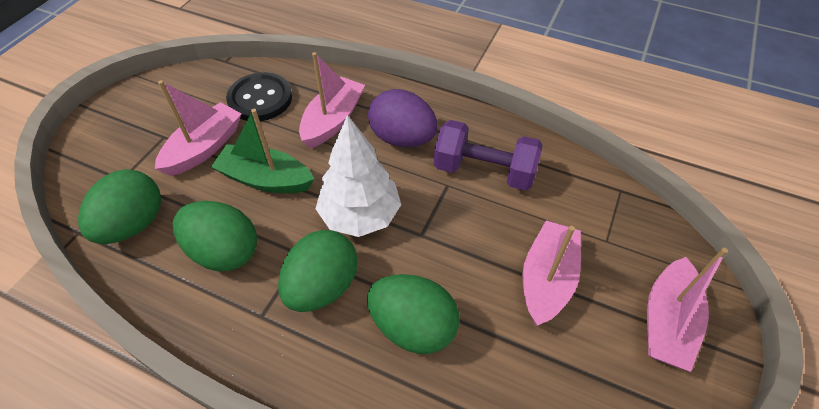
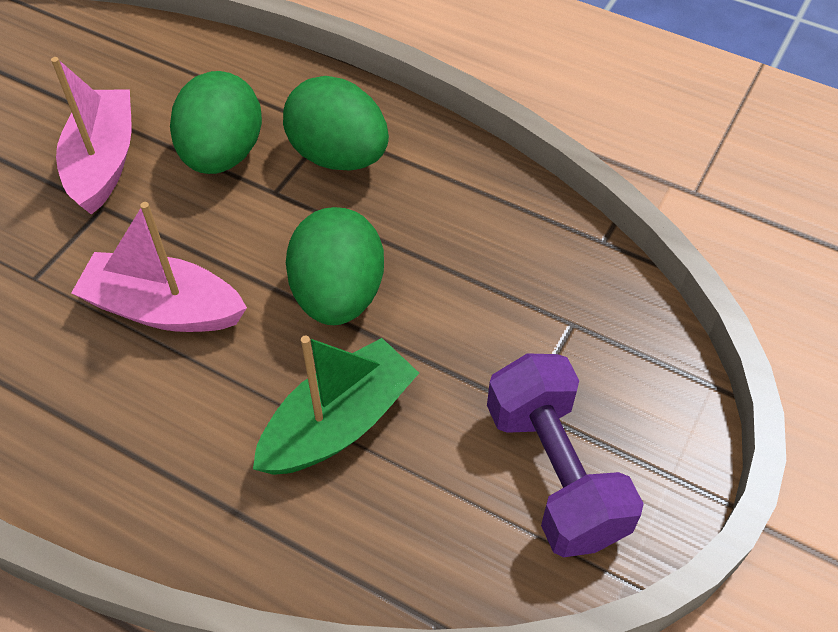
black button: [226,72,292,121] = 1 -> none = 0
green egg: [78,169,161,244] [173,201,257,271] [278,230,358,312] [367,274,459,354] = 4 -> [170,71,262,174] [283,76,389,171] [286,207,384,325] = 3
pink boat: [155,80,241,176] [299,52,365,148] [523,220,581,326] [647,247,728,372] = 4 -> [51,57,131,215] [71,202,247,332] = 2
purple egg: [368,89,438,147] = 1 -> none = 0
white tree: [316,115,401,237] = 1 -> none = 0

